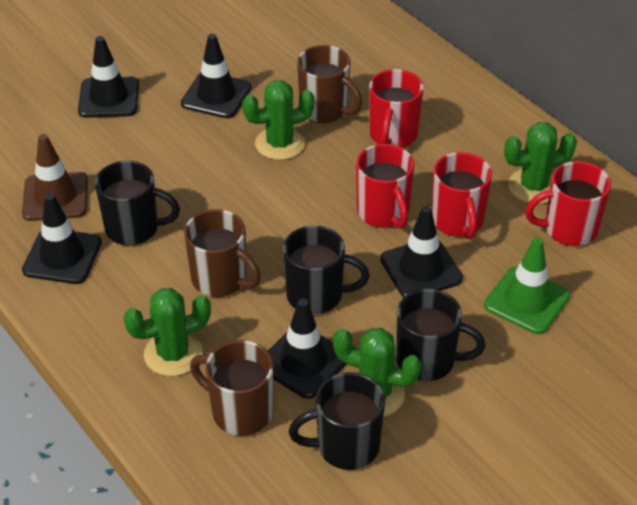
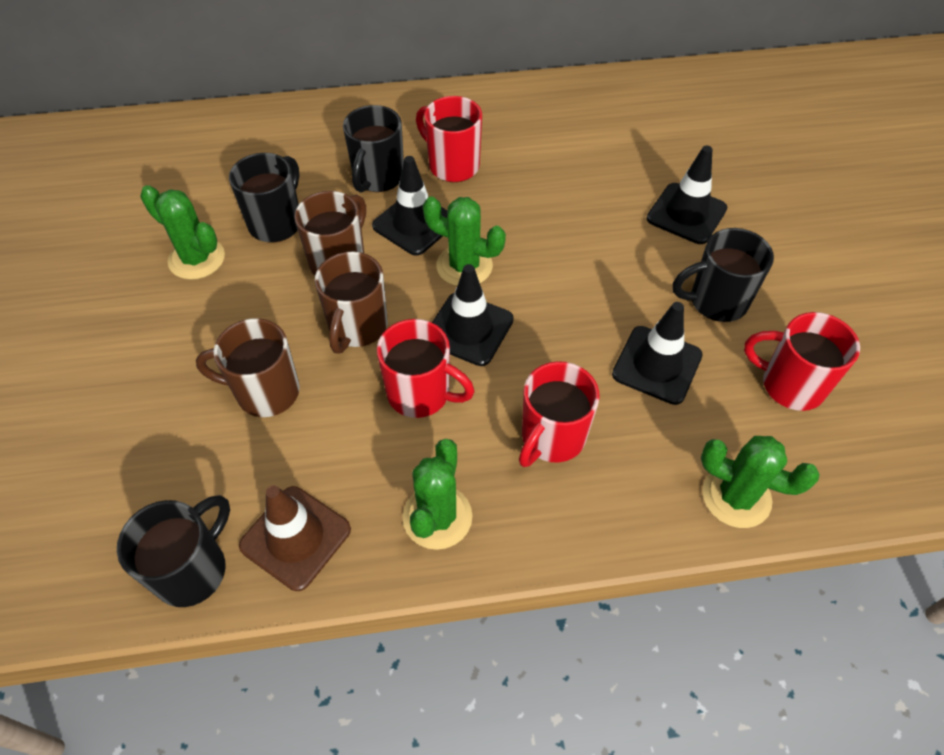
black traffic cone: [22,193,102,284] [78,36,139,118] [181,34,252,118] [268,299,346,399] [380,206,463,297] = 5 -> [372,156,447,256] [432,264,514,366] [612,302,703,405] [647,146,727,244] = 4
green traffic cone: [484,237,570,334] = 1 -> none = 0

